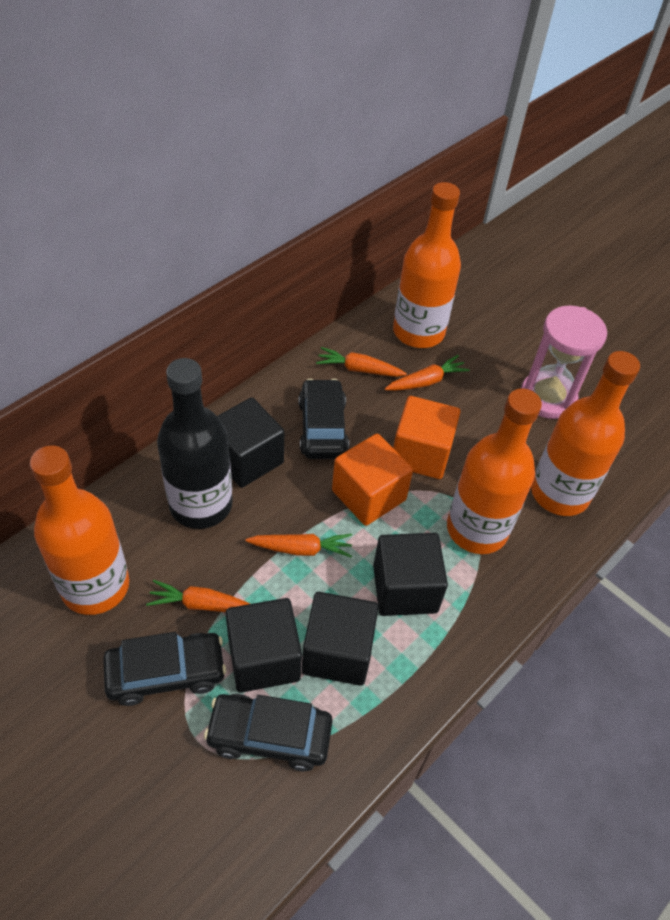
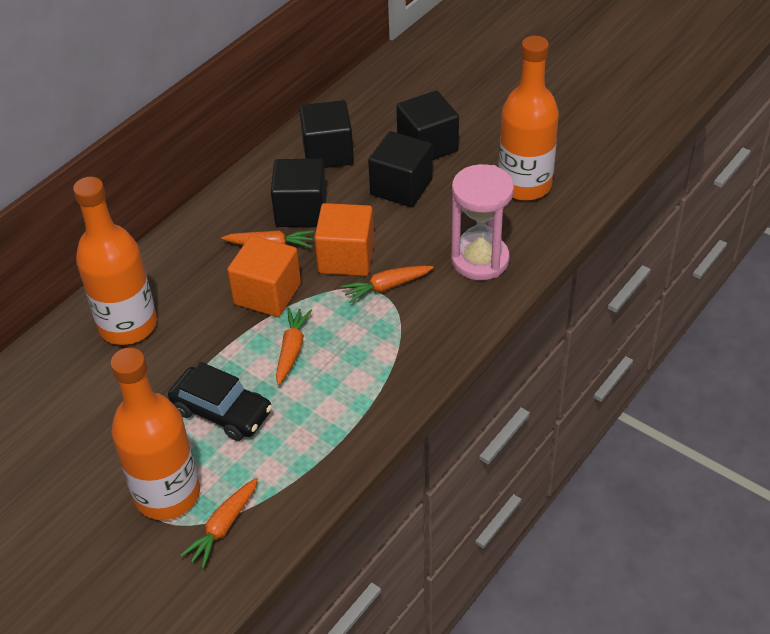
black bottle: [157,358,233,529] = 1 -> none = 0
black car: [103,632,226,706] [204,694,333,772] [299,379,349,459] = 3 -> [168,362,272,441] = 1
orange bottle: [30,445,129,615] [393,182,461,348] [447,388,542,554] [531,351,640,516] = 4 -> [73,177,157,345] [110,348,200,520] [498,36,559,201] = 3

